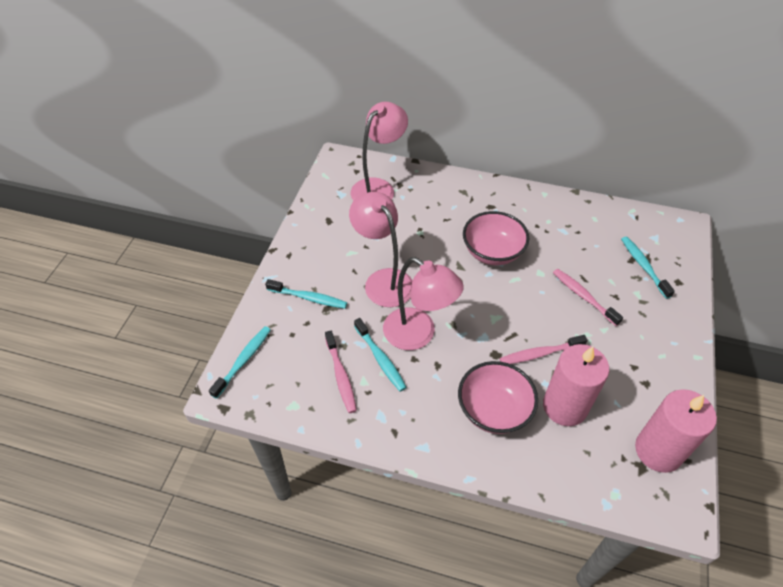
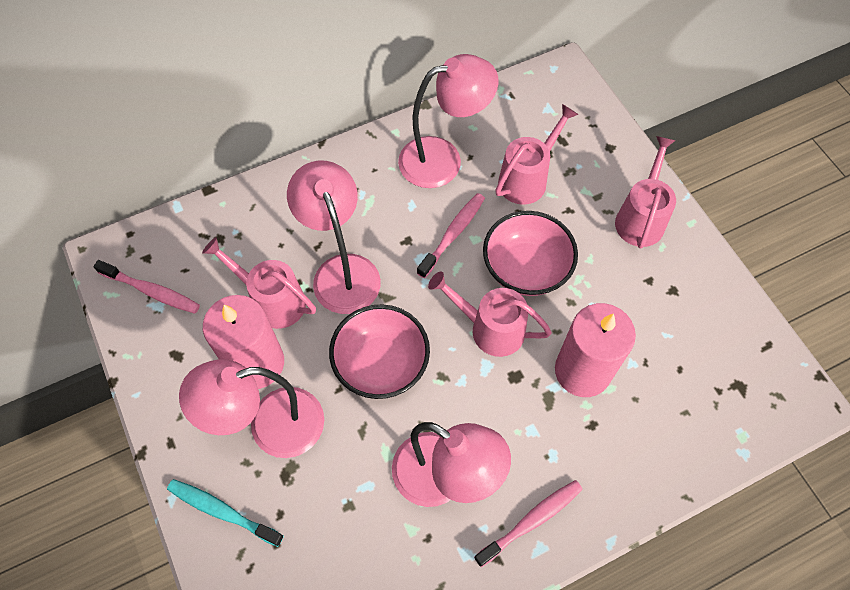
pink lamp: [349,192,413,307] [351,102,408,201] [383,257,464,350] = 3 -> [179,359,324,458] [287,161,381,314] [392,422,511,507] [398,54,498,188] = 4
pink watering can: none = 0 -> [202,237,316,329] [428,271,552,357] [495,104,578,205] [615,136,676,248] = 4
turquoise toothbrush: [209,326,271,399] [265,279,347,309] [354,318,407,391] [621,237,675,299] = 4 -> [167,479,284,547] = 1

